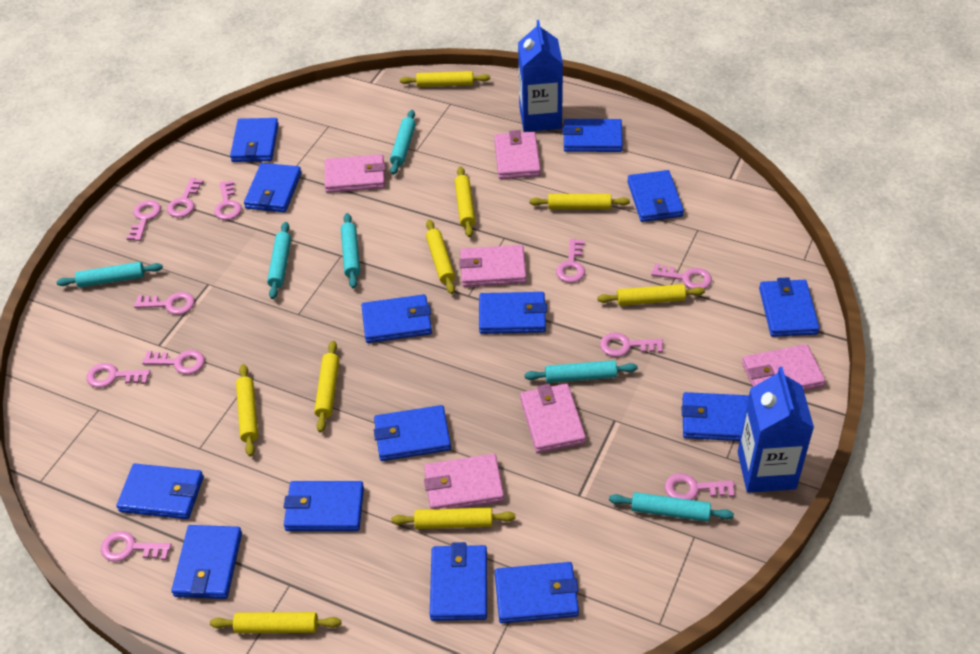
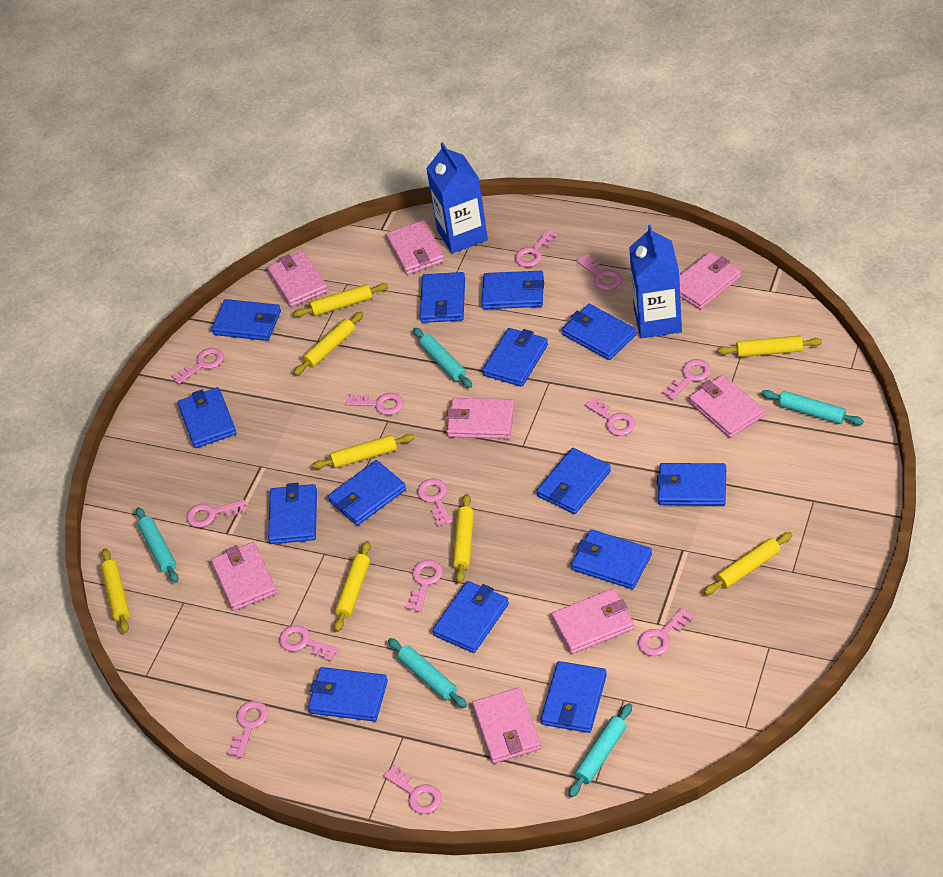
pink key: [87,363,150,388] [101,531,172,562] [127,200,161,241] [134,292,195,315] [142,350,205,375] [167,178,204,217] [214,180,242,220] [556,239,585,283] [600,332,663,357] [651,263,712,289] [665,473,735,500] = 11 -> [171,348,224,384] [186,500,246,528] [227,701,268,758] [279,625,339,662] [346,393,404,415] [383,764,442,814] [406,560,443,612] [417,479,452,527] [515,229,558,267] [577,254,622,290] [585,396,636,436] [638,608,694,656] [662,359,711,400] = 13
pink wallet: [325,154,385,193] [424,454,504,509] [459,245,527,287] [494,130,541,179] [520,384,586,453] [742,344,825,391] = 6 -> [211,542,277,611] [267,251,328,307] [386,220,445,275] [446,398,515,439] [472,687,541,764] [551,589,634,654] [679,252,741,310] [689,375,765,438] = 8
turquoise rolling pin: [57,262,163,287] [267,222,291,299] [341,213,360,288] [390,110,416,175] [524,360,638,383] [609,492,734,522] = 6 -> [136,507,179,583] [388,638,467,708] [413,328,472,388] [569,703,632,798] [761,390,864,425] = 5
yellow rolling pin: [210,612,341,633] [236,364,258,457] [314,341,339,432] [391,507,516,529] [400,71,490,87] [426,220,455,294] [455,166,475,237] [529,194,630,209] [597,284,705,306] = 9 -> [101,548,130,633] [293,283,388,317] [294,312,364,375] [313,434,414,469] [334,541,371,632] [453,494,474,583] [704,532,792,595] [717,336,822,357] = 8

